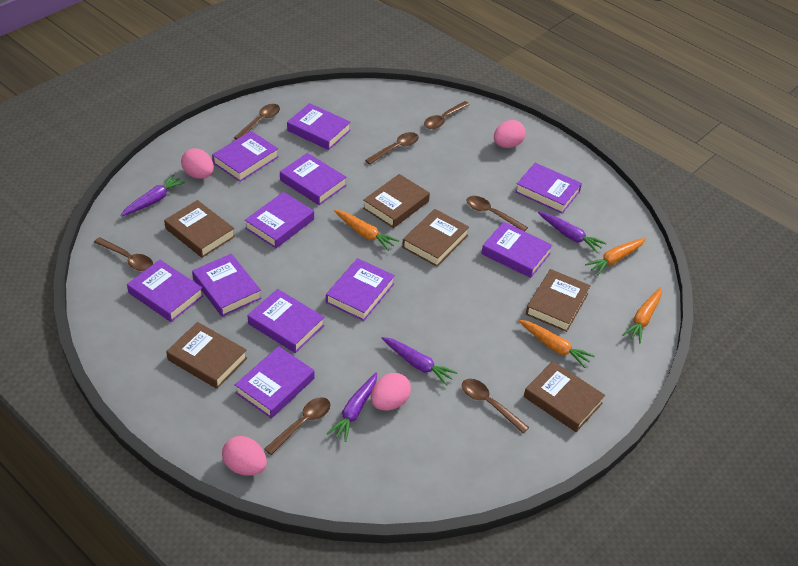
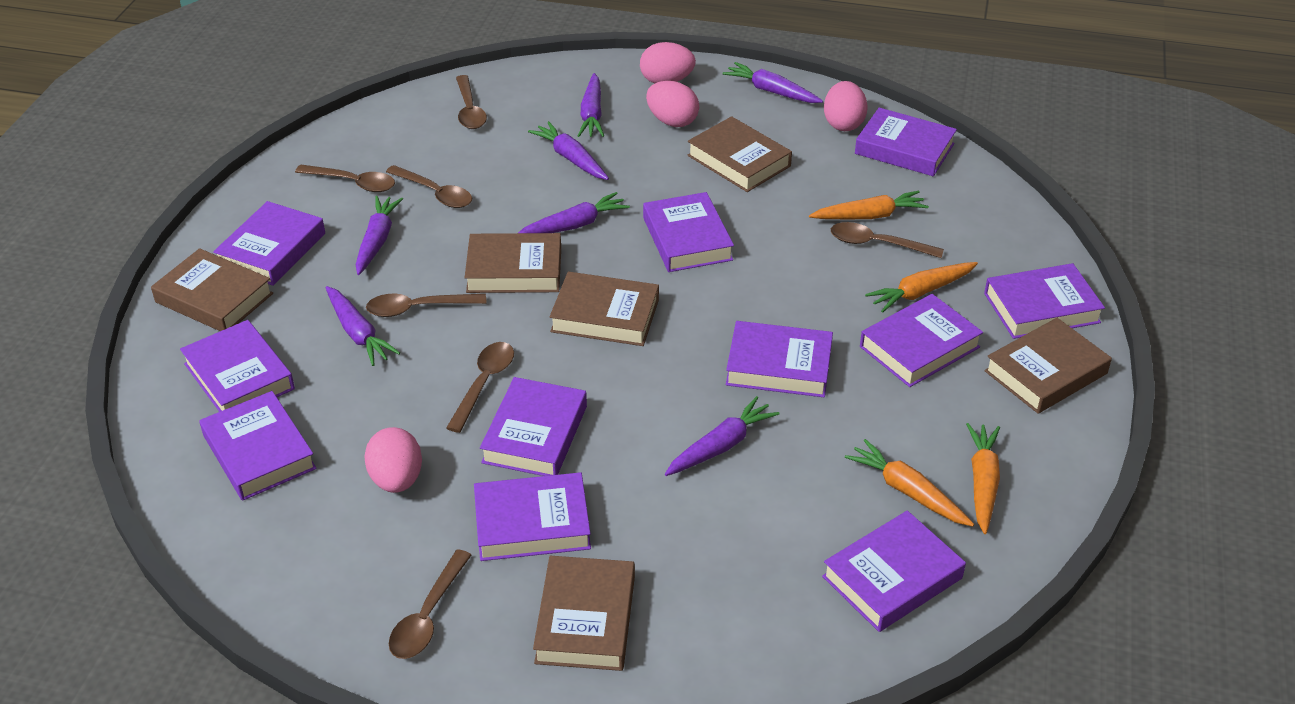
purple carrot: [120,174,185,217] [327,372,377,442] [382,337,458,386] [538,212,606,253] = 4 -> [325,286,400,366] [356,196,403,275] [518,192,630,233] [528,121,609,180] [578,73,604,137] [665,396,780,476] [722,62,823,103] = 7

